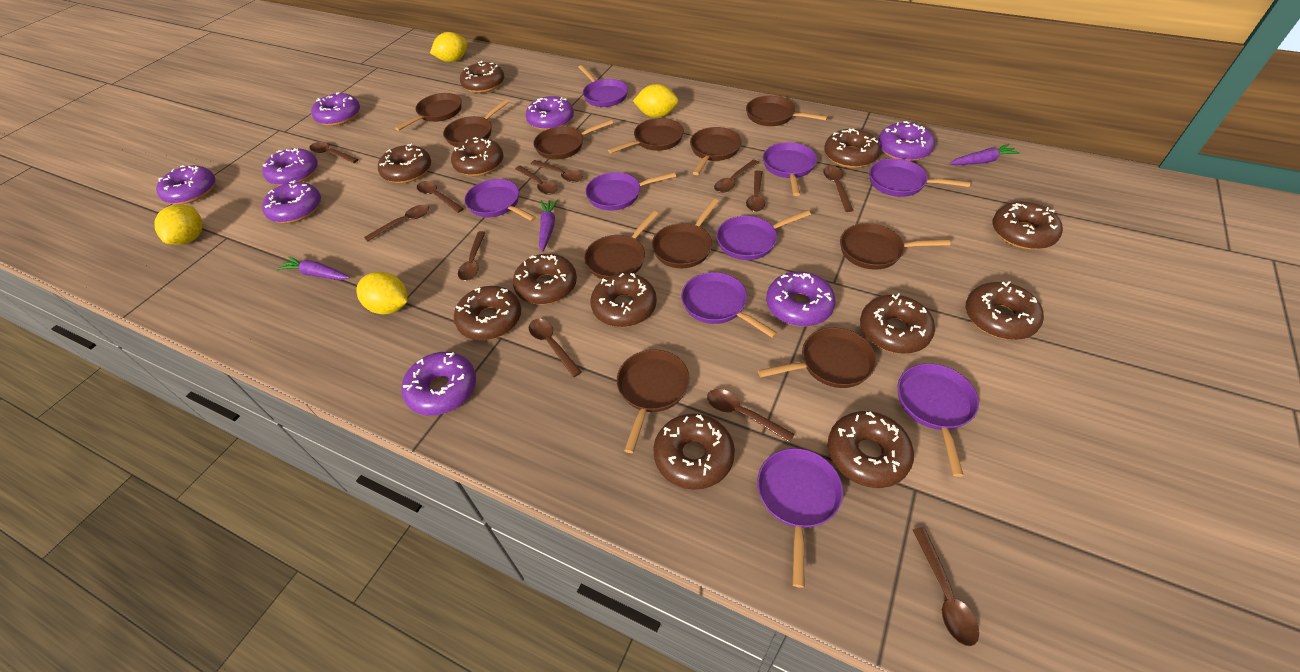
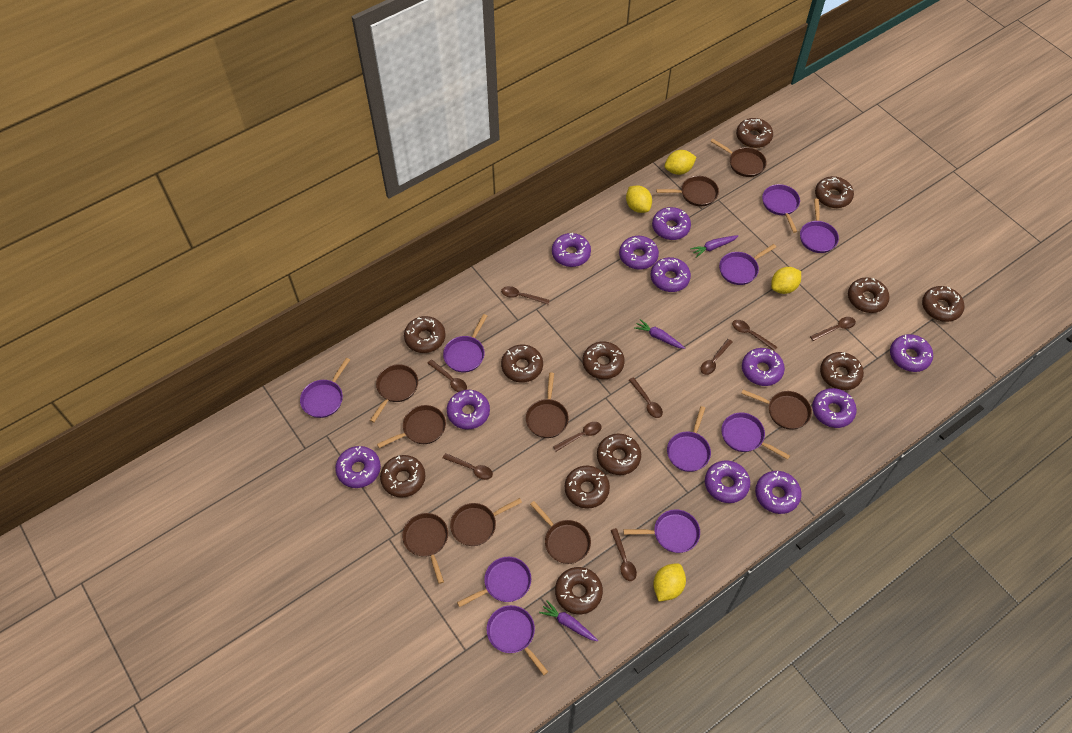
brown pan: [395,93,462,131] [443,100,509,147] [533,120,613,160] [584,211,658,279] [608,118,684,154] [617,350,690,453] [652,199,719,268] [690,127,741,175] [746,96,828,126] [758,328,877,388] [840,223,950,270] = 11 -> [370,364,418,423] [377,405,446,448] [402,513,448,584] [450,498,522,546] [526,373,569,438] [530,501,591,564] [656,176,719,206] [710,139,767,177] [741,390,812,430] = 9
brown spoon: [309,142,358,163] [364,205,429,242] [417,181,464,213] [458,231,486,281] [515,165,558,195] [529,319,582,377] [531,160,583,182] [707,389,795,443] [714,160,759,193] [746,170,765,212] [823,166,854,212] [913,527,979,646] = 12 -> [427,359,467,392] [443,453,493,480] [501,286,550,304] [553,422,602,452] [611,528,637,581] [629,377,663,418] [700,339,733,375] [732,320,777,351] [810,317,856,341] = 9
purple donut: [156,165,215,204] [262,148,318,186] [262,180,321,223] [311,92,360,126] [401,352,476,416] [526,96,574,130] [766,272,836,327] [878,121,935,161] = 8 -> [335,446,381,488] [447,390,490,430] [552,233,591,267] [619,236,659,270] [651,257,691,292] [652,207,691,240] [705,460,750,503] [742,348,785,386] [755,471,802,514] [812,388,857,428] [890,334,933,372] = 11
purple pan: [464,179,536,221] [578,65,628,107] [585,172,676,211] [681,272,778,338] [716,210,811,260] [757,448,843,588] [763,142,817,196] [869,158,970,197] [897,363,979,477] = 9 -> [300,358,350,418] [443,314,487,373] [457,557,531,607] [487,605,548,675] [623,510,700,553] [667,406,711,472] [719,244,776,285] [721,413,790,460] [762,184,800,233] [800,199,839,253] = 10

